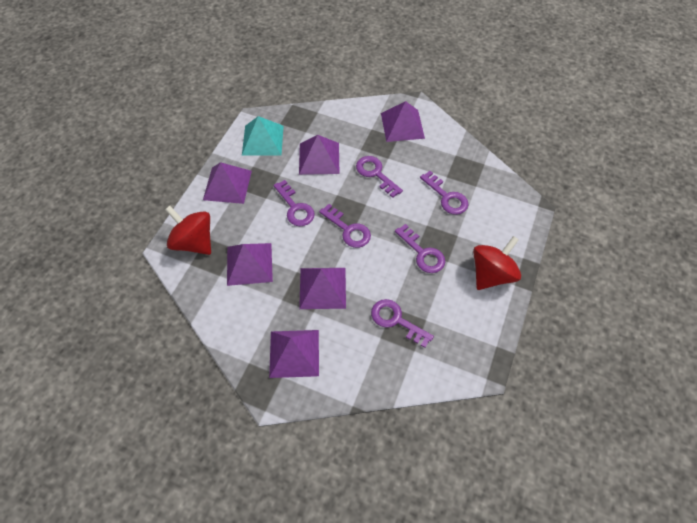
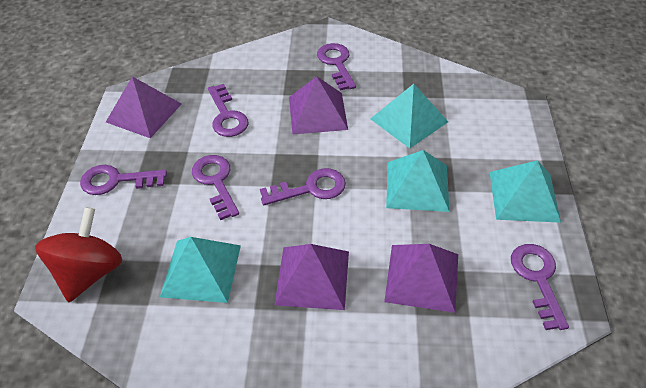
purple pyramid: [203,162,252,204] [227,243,273,286] [269,330,319,378] [299,135,340,175] [299,268,346,309] [381,101,425,142] = 6 -> [106,76,181,138] [275,244,349,310] [289,76,348,134] [384,244,458,313] = 4
red spinning top: [165,206,211,255] [473,236,521,290] = 2 -> [35,207,122,302] = 1
turquoise pyramid: [242,116,284,156] = 1 -> [160,237,241,303] [370,84,448,149] [386,150,449,212] [490,160,561,223] = 4

